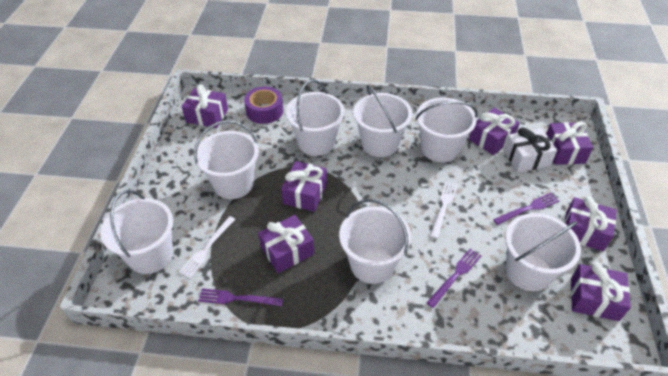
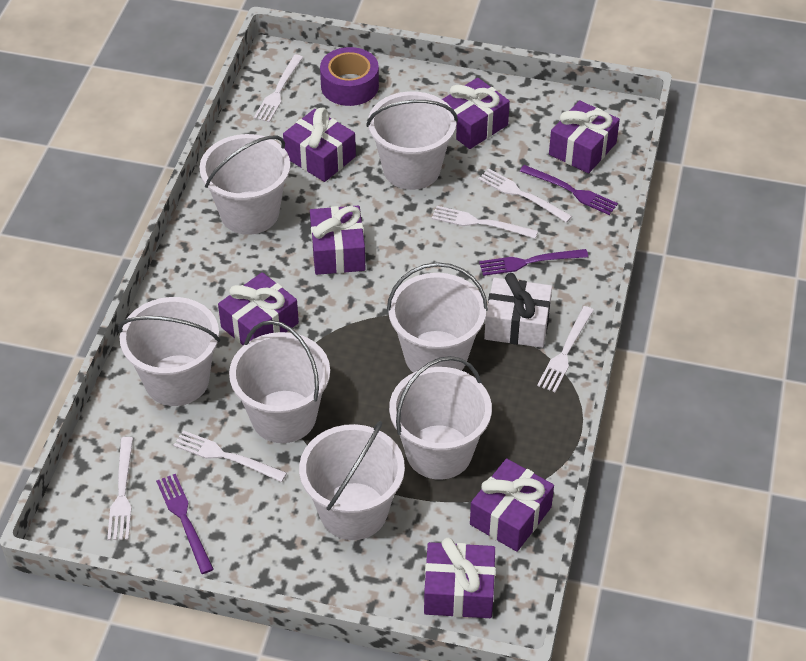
white fork: [179,216,235,278] [430,181,458,239] = 2 -> [107,437,133,540] [173,430,287,482] [254,54,303,122] [432,206,538,239] [478,169,572,223] [537,306,594,392] = 6

